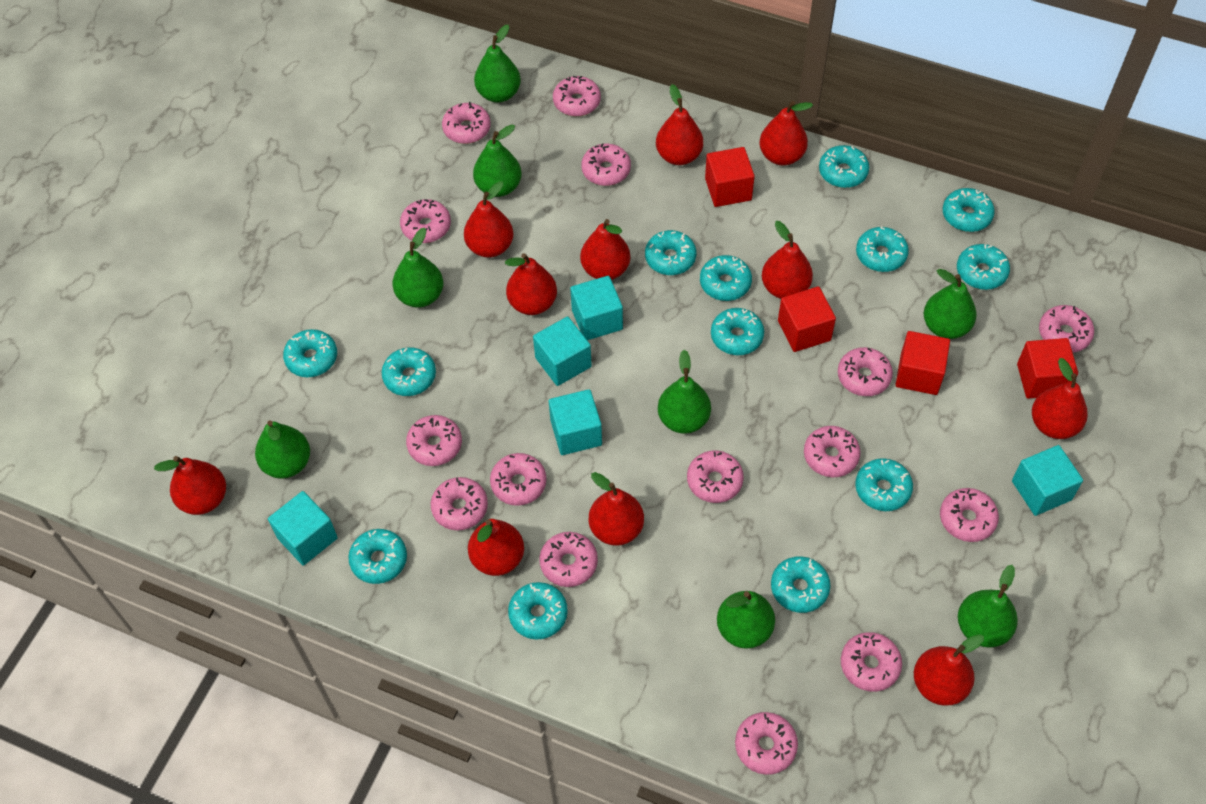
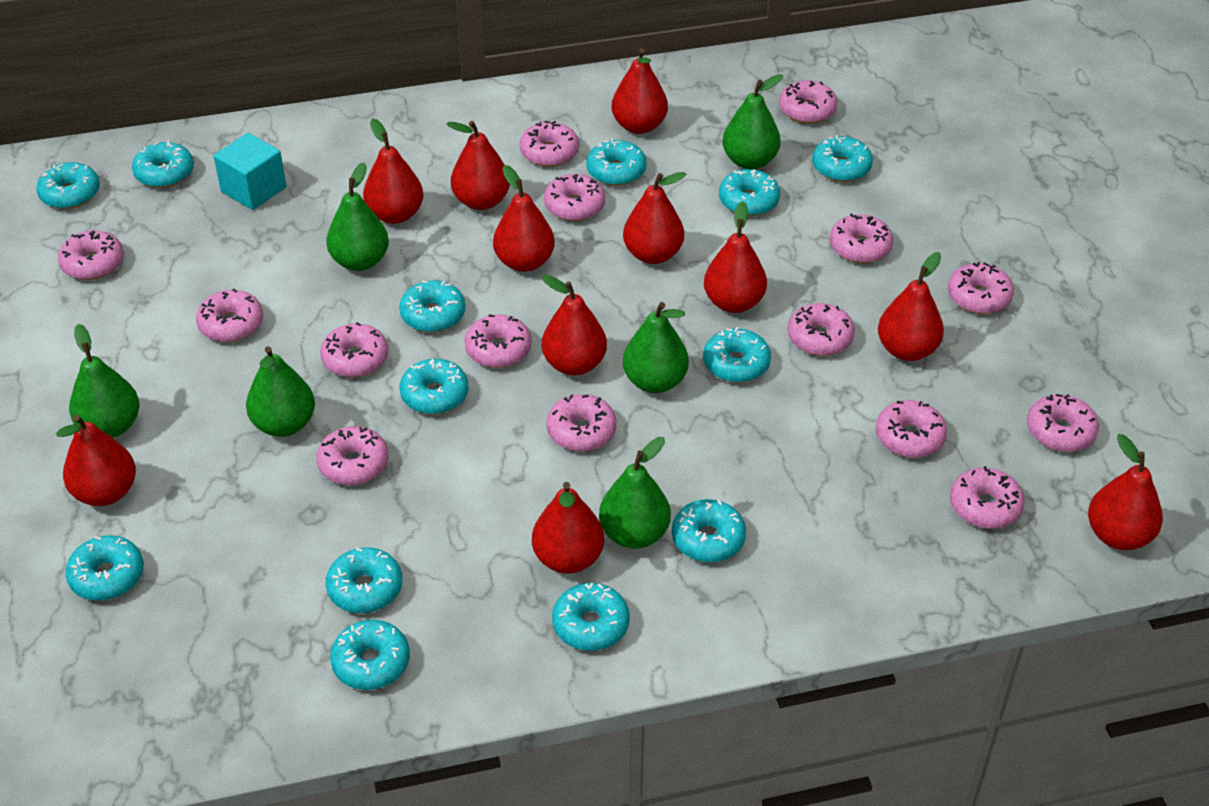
green pear: [255,420,310,479] [392,228,443,308] [473,124,522,197] [474,25,521,103] [658,350,711,434] [717,591,775,649] [924,269,977,339] [958,565,1018,648] = 8 -> [69,324,139,438] [246,346,315,437] [326,162,389,271] [599,437,671,549] [623,302,689,393] [722,74,783,169] = 6
red cube: [705,147,755,207] [778,286,836,352] [895,331,950,395] [1017,338,1078,399] = 4 -> none = 0
turquoise cube: [268,491,338,566] [533,317,592,386] [549,389,602,455] [570,276,623,340] [1012,445,1083,516] = 5 -> [214,133,286,210] = 1

